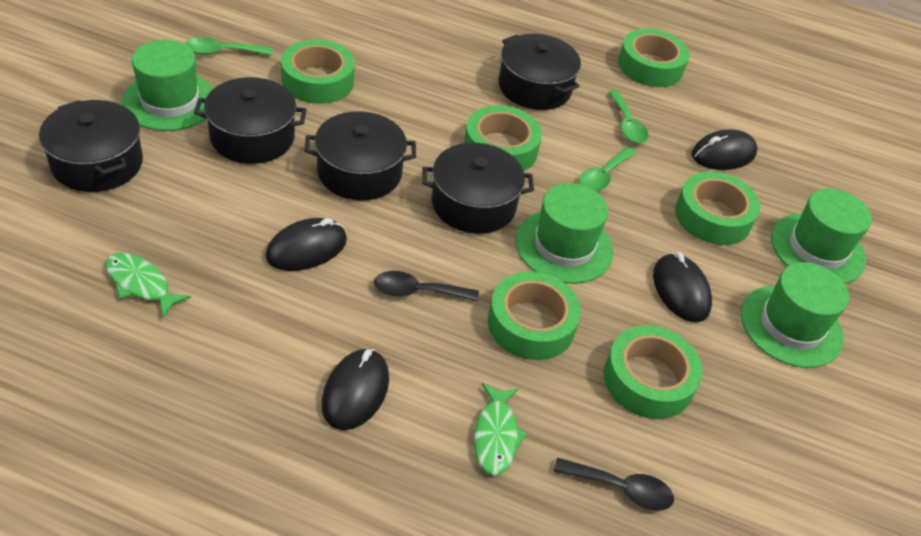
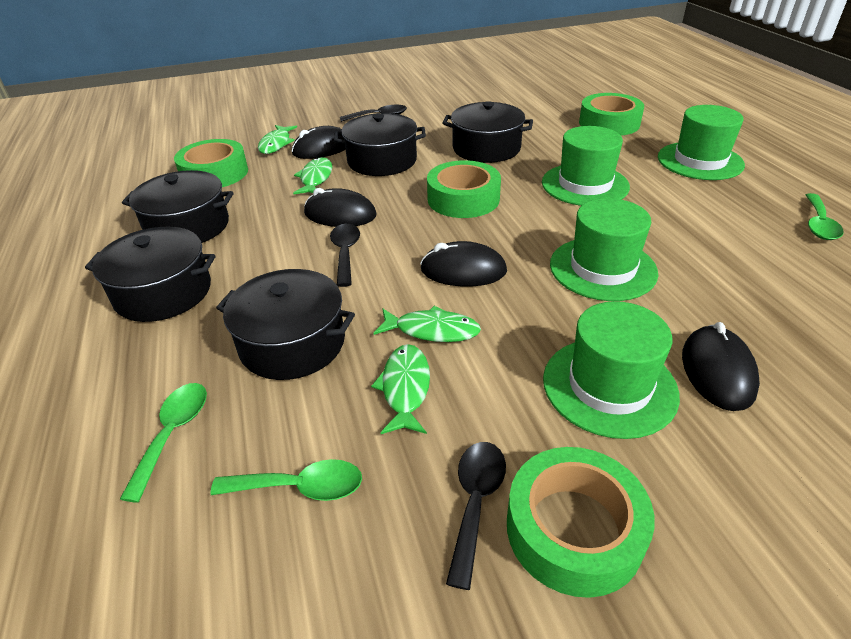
black spoon: [374,271,479,302] [553,458,674,511] = 2 -> [330,224,360,287] [340,105,407,122] [446,442,506,590] = 3
green fish: [105,253,191,318] [474,383,528,475] = 2 -> [258,125,297,154] [293,157,332,194] [371,344,430,434] [374,306,481,342] = 4
green tape: [281,40,355,104] [464,105,542,171] [488,272,581,360] [604,325,703,419] [618,29,689,87] [675,171,760,245] = 6 -> [174,139,248,187] [427,160,501,218] [507,447,655,598] [579,93,644,136] = 4

